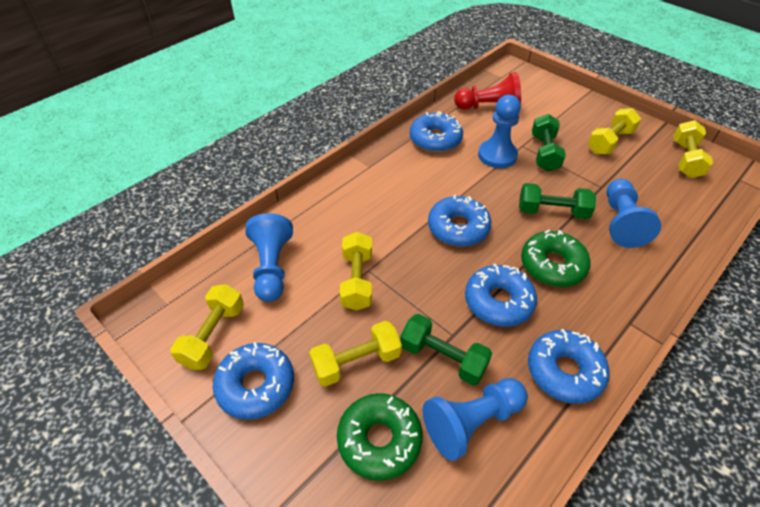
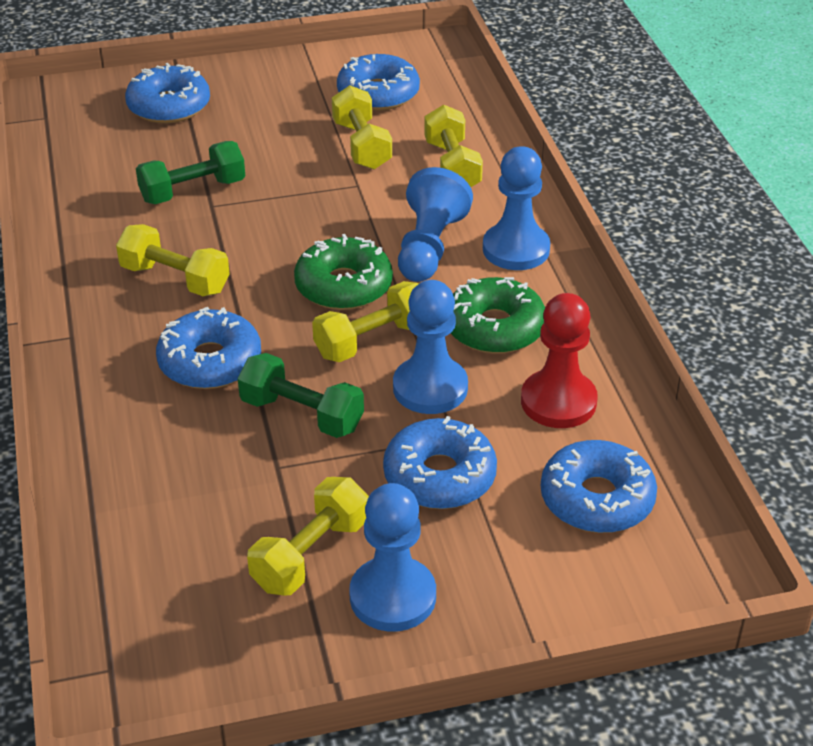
green dumbbell: [400,314,492,385] [519,183,596,219] [532,114,566,172] = 3 -> [136,141,245,204] [238,353,364,438] = 2

